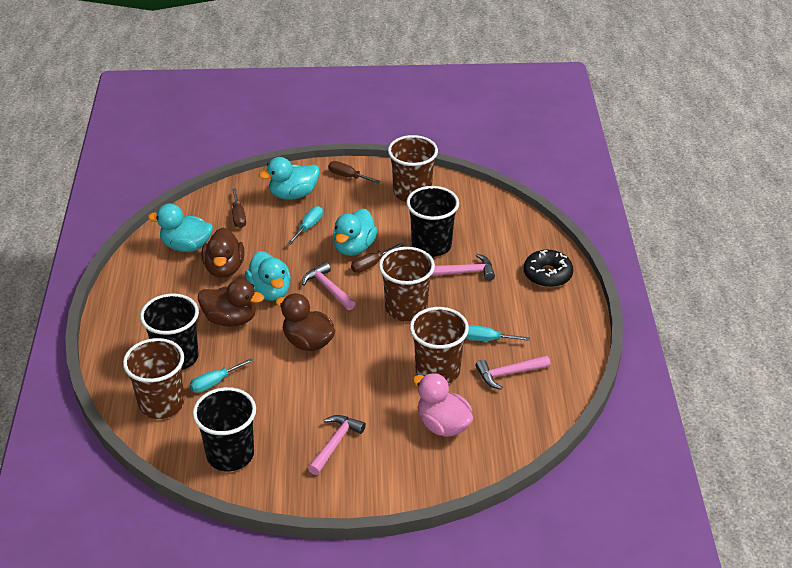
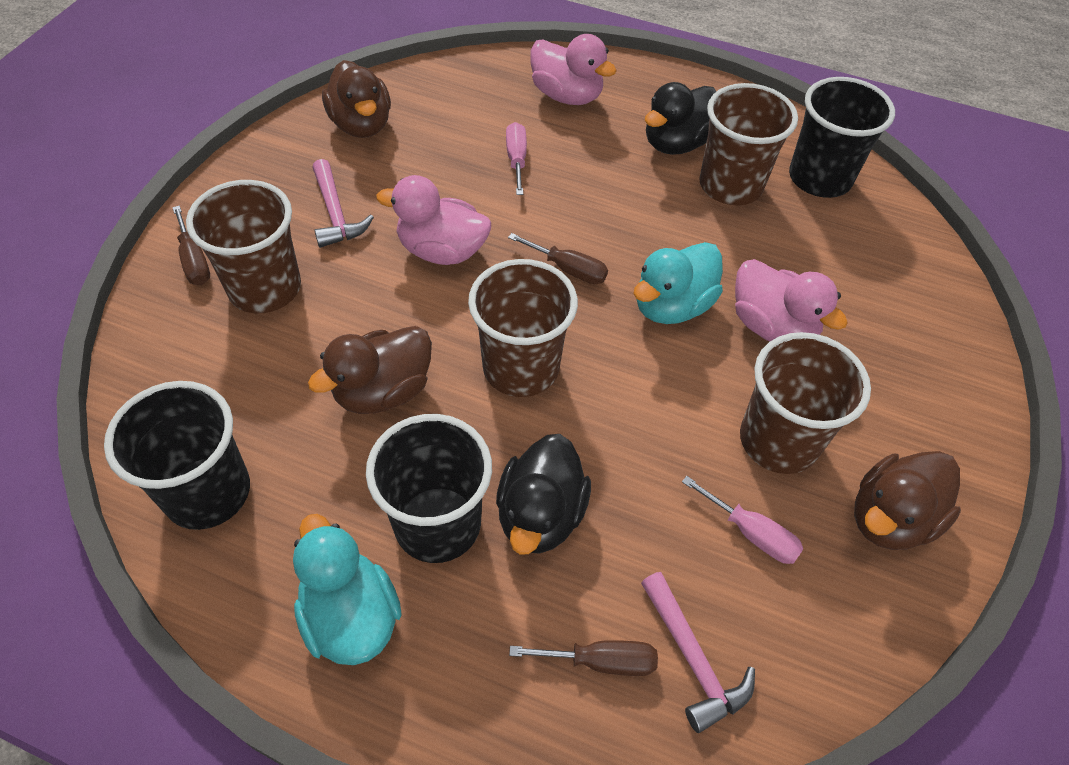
black donut: [524,250,573,287] = 1 -> none = 0
black duck: none = 0 -> [496,434,591,555] [645,82,716,155] = 2
pink duck: [413,373,473,437] = 1 -> [376,175,491,265] [530,34,617,105] [735,259,848,341] = 3
pink hammer: [302,262,356,310] [308,415,366,475] [431,254,495,281] [475,355,550,390] = 4 -> [312,159,374,248] [641,572,755,733] = 2
pink screwdriver: none = 0 -> [506,122,527,195] [682,476,803,564] = 2
turquoise duck: [148,204,213,252] [245,251,291,301] [259,157,319,200] [333,209,378,256] = 4 -> [293,514,402,665] [633,242,723,324] = 2
turquoise screwdriver: [190,358,253,393] [288,206,323,244] [466,325,530,341] = 3 -> none = 0

